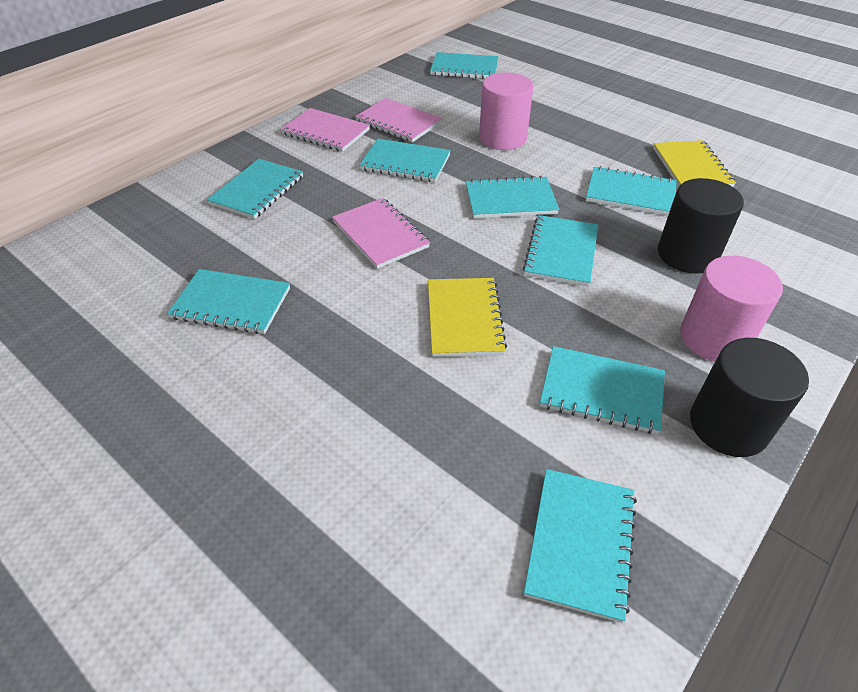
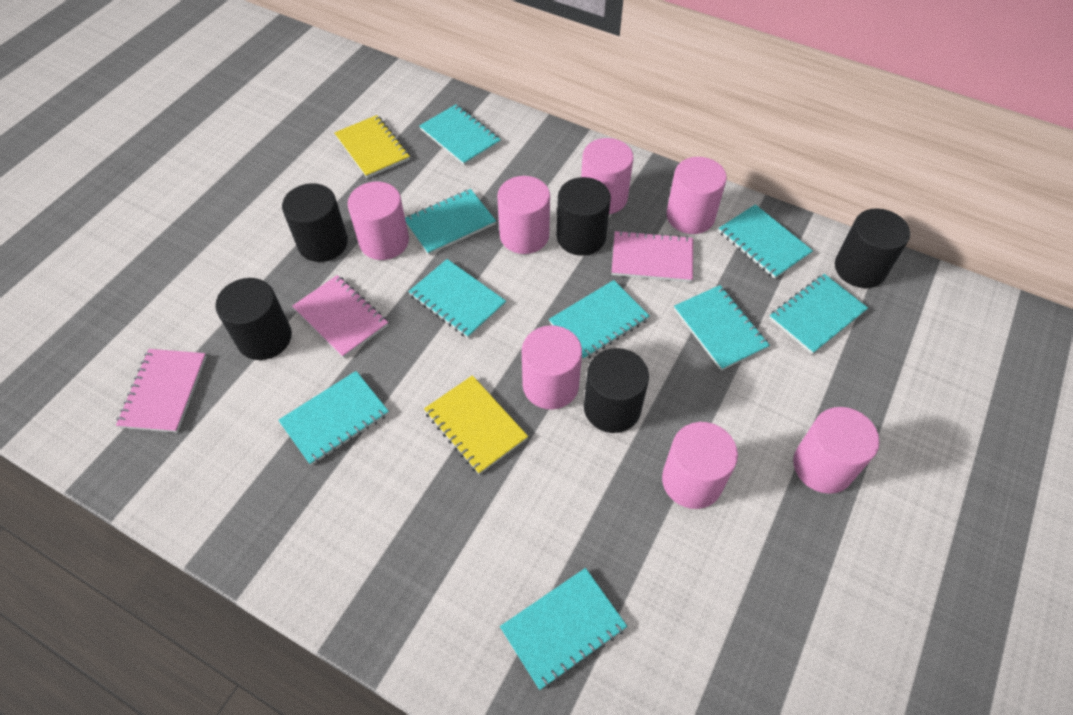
black cylinder: [658,178,744,273] [690,338,809,457] = 2 -> [215,278,292,360] [282,183,348,262] [557,177,611,256] [584,348,649,433] [835,208,910,288] = 5
pink cylinder: [479,72,533,150] [680,256,783,362] = 2 -> [347,182,409,260] [497,176,550,254] [522,325,582,409] [581,138,634,214] [662,422,738,509] [667,157,727,234] [793,407,880,494] = 7

